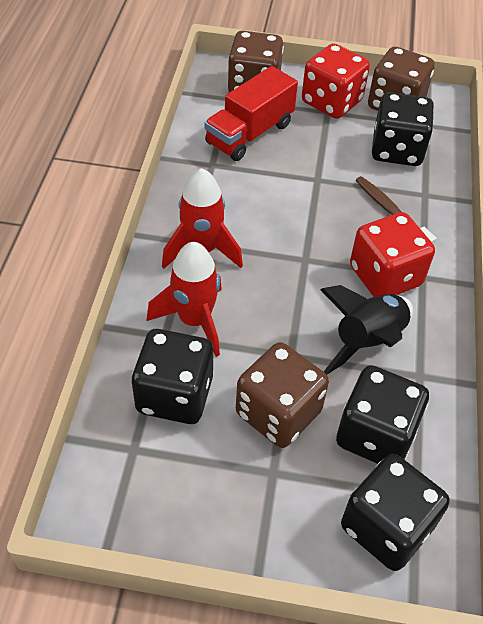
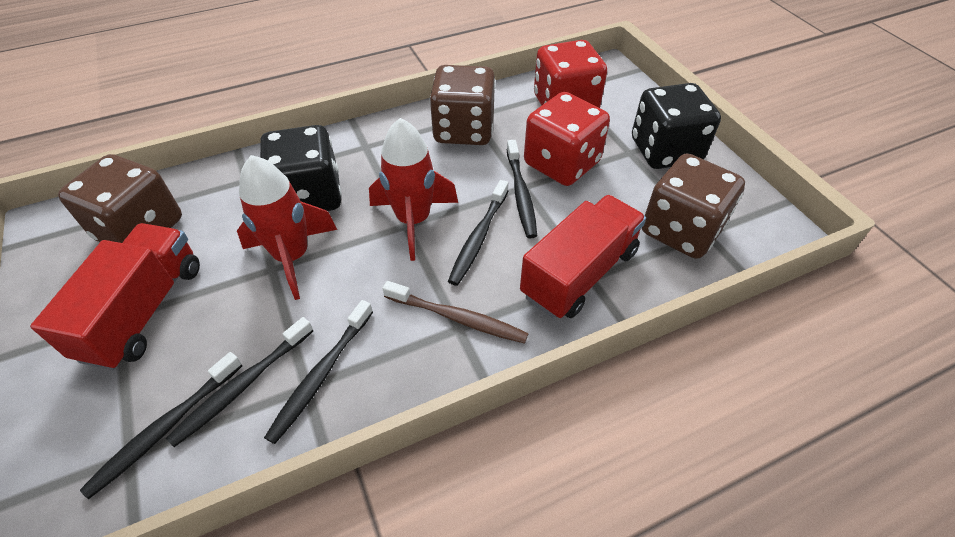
black dice: [132,329,213,424] [336,365,429,464] [341,454,450,571] [372,92,434,166] = 4 -> [260,125,342,211] [632,83,721,169] = 2
black rocket: [320,285,413,375] = 1 -> none = 0
black toothbrush: none = 0 -> [80,352,242,499] [166,317,313,447] [264,300,373,444] [448,180,508,286] [507,140,537,238] = 5
red truck: [205,66,298,161] = 1 -> [30,223,200,370] [520,195,646,318] = 2

